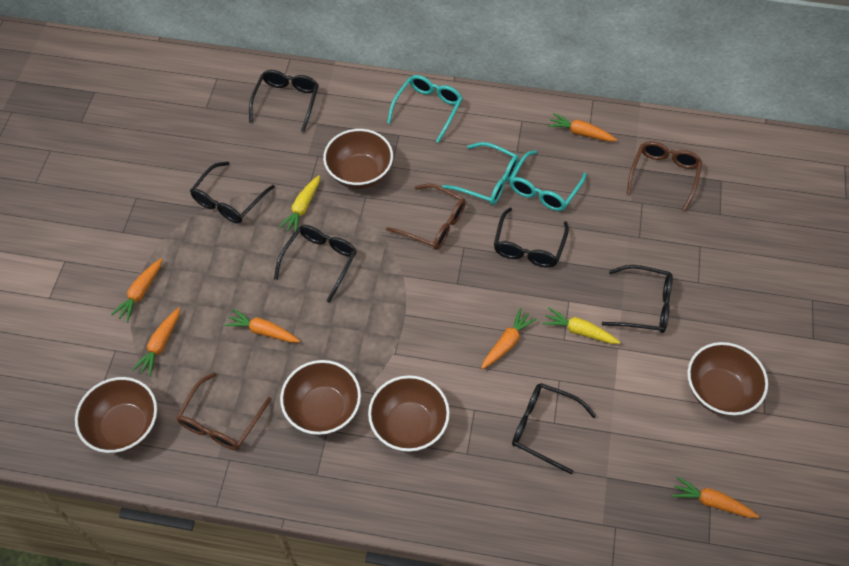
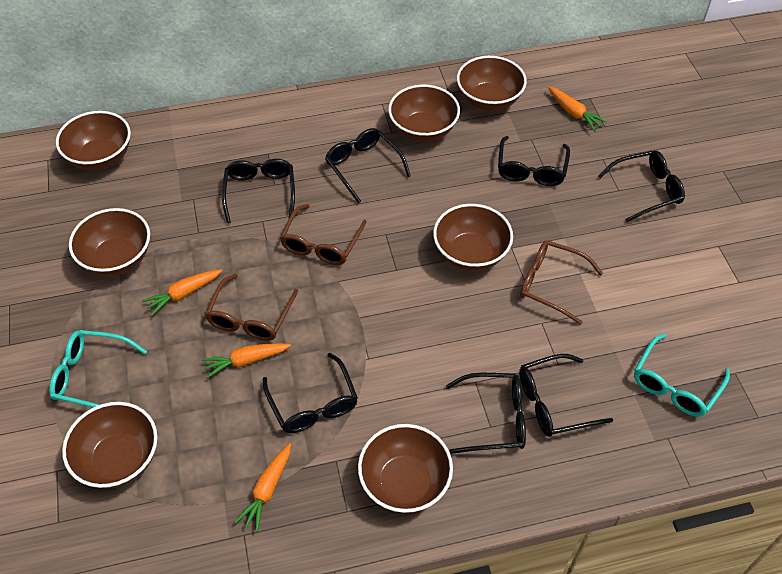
black glasses: [190,161,275,223] [249,70,319,132] [274,225,357,303] [494,208,569,268] [512,383,596,474] [602,265,673,333] = 6 -> [222,159,295,223] [263,353,358,433] [325,128,411,203] [446,373,526,454] [498,136,570,186] [519,354,613,437] [598,150,685,222] = 7
brown bowl: [75,377,157,453] [280,360,361,435] [323,129,393,189] [368,375,450,452] [687,342,768,416] = 5 -> [56,111,131,171] [62,402,157,489] [69,208,150,276] [358,424,453,513] [388,85,460,142] [433,204,513,271] [457,56,527,111] = 7
orange carrot: [111,258,162,322] [132,308,180,377] [224,309,300,343] [481,308,537,369] [548,113,617,141] [672,476,759,518] = 6 -> [142,269,222,316] [202,343,291,378] [235,443,291,532] [548,87,607,131] = 4
turquoise glasses: [387,75,463,143] [442,142,519,205] [509,150,587,211] = 3 -> [49,330,147,407] [634,334,730,417] = 2
yellow carrot: [279,175,320,231] [543,308,620,344] = 2 -> none = 0

